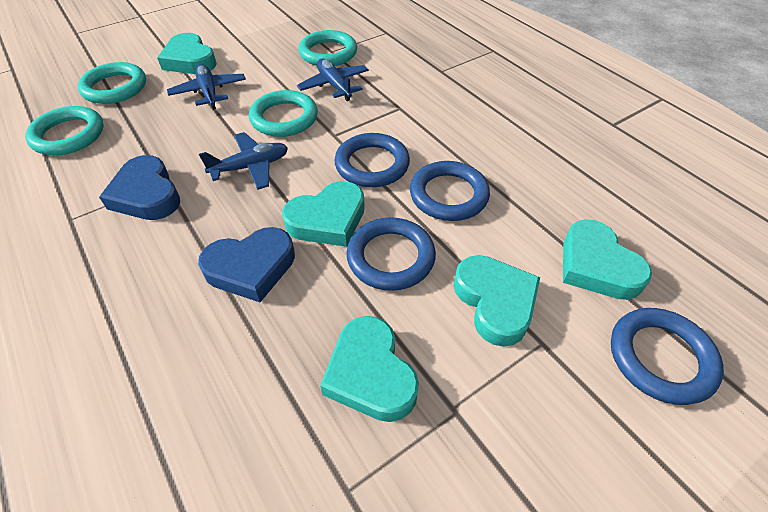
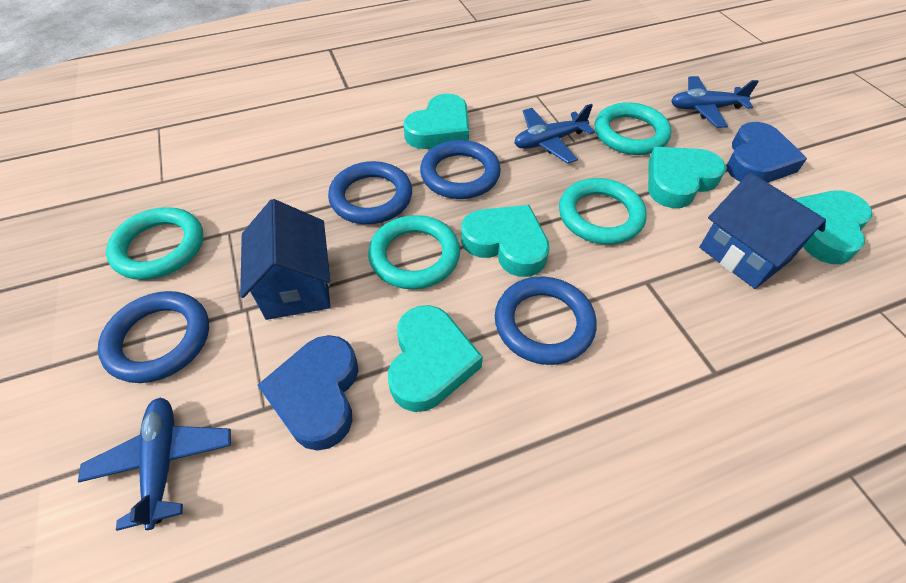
blue house: none = 0 -> [240,199,330,320] [699,172,826,289] = 2

